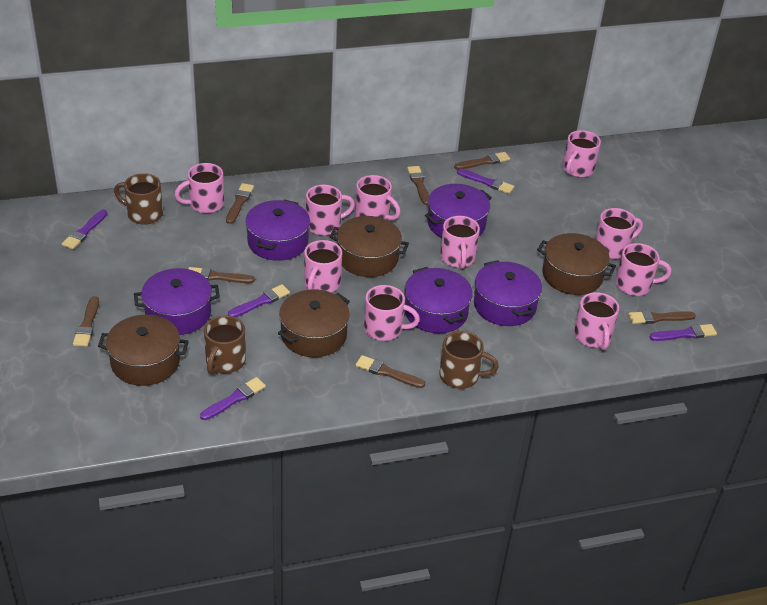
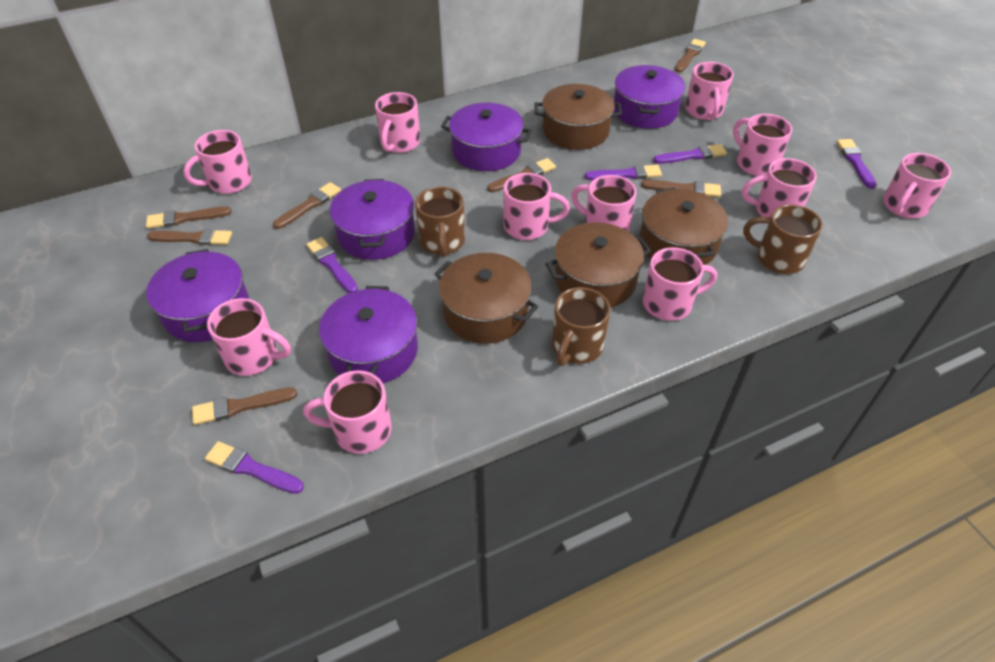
pink mug: [174,163,224,213] [304,240,342,292] [306,185,355,236] [355,175,401,220] [364,285,420,341] [440,216,480,269] [563,130,601,177] [574,292,619,350] [595,208,643,259] [615,243,672,296] = 10 -> [183,130,252,194] [207,298,291,376] [303,370,392,454] [375,92,420,153] [504,173,570,240] [571,175,637,232] [643,247,717,321] [685,62,734,120] [733,114,792,176] [742,158,817,217] [883,153,951,218] = 11

